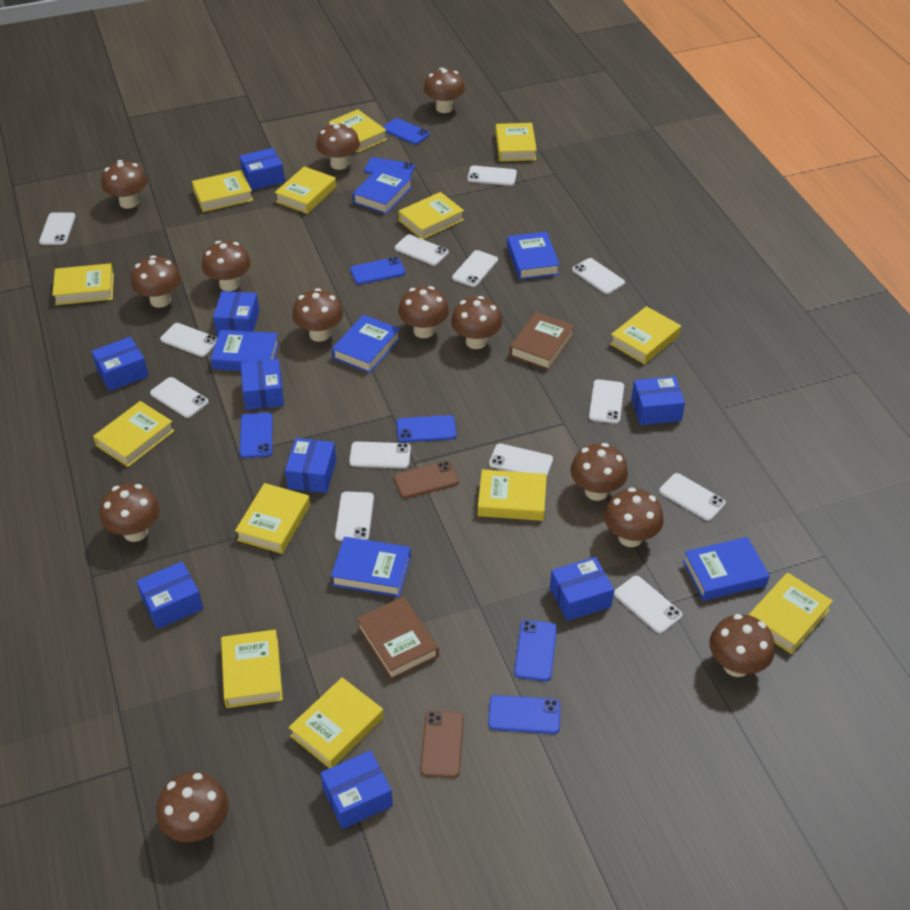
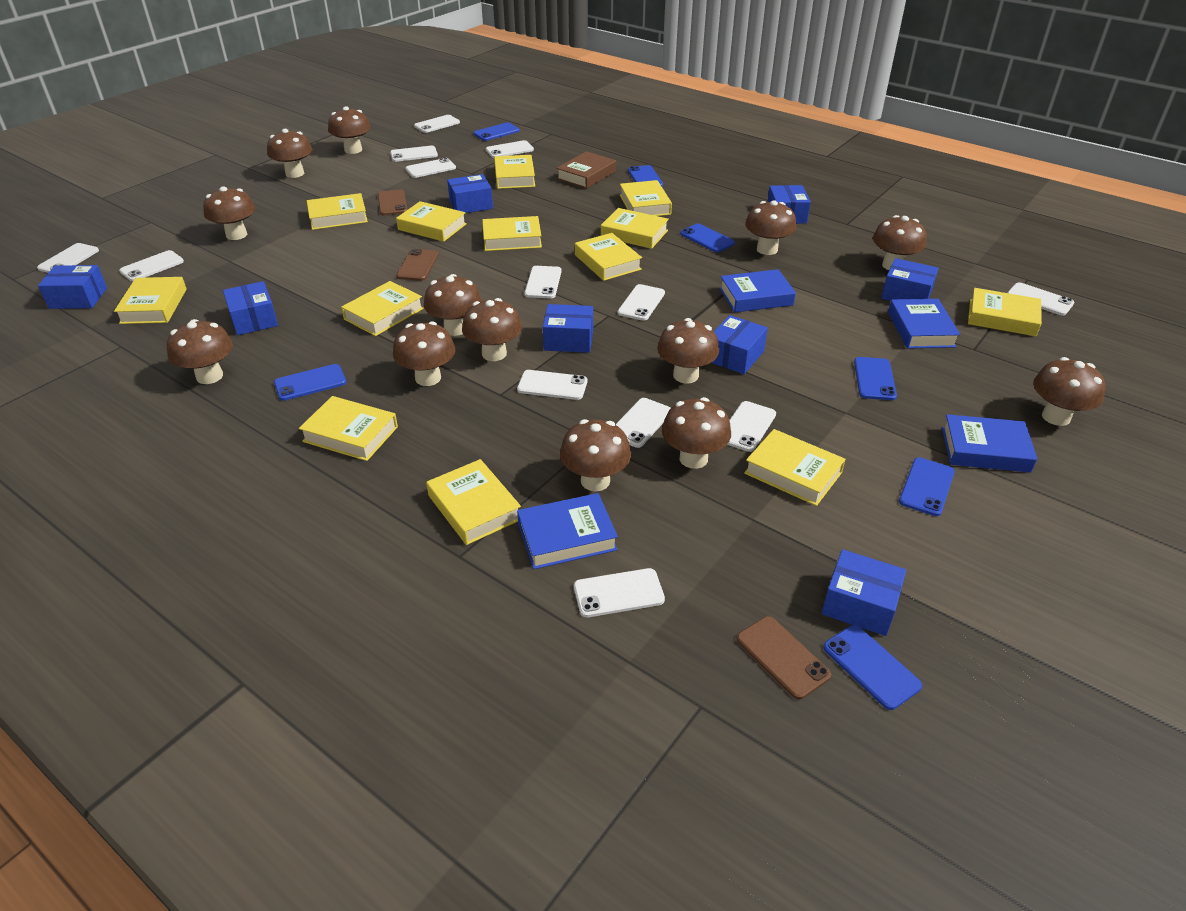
blue book: [211,330,279,371] [331,537,411,597] [332,315,400,373] [353,167,412,214] [507,232,560,280] [683,537,770,601] = 6 -> [517,493,618,569] [719,269,796,312] [888,299,960,348] [942,414,1037,473] = 4
blue box: [91,337,149,391] [136,561,203,629] [213,291,259,336] [239,148,285,190] [241,359,284,410] [285,438,336,493] [320,750,393,829] [550,557,614,621] [631,376,685,425] = 9 -> [38,265,107,309] [223,281,278,335] [447,174,493,213] [543,304,593,353] [711,315,768,374] [767,185,811,224] [822,549,906,636] [881,258,939,301] = 8
brown book: [357,596,439,680] [509,312,575,370] = 2 -> [556,151,616,189] = 1
brown phone: [394,461,459,499] [420,711,464,778] = 2 -> [378,189,407,215] [396,249,439,281] [737,616,831,700] = 3

